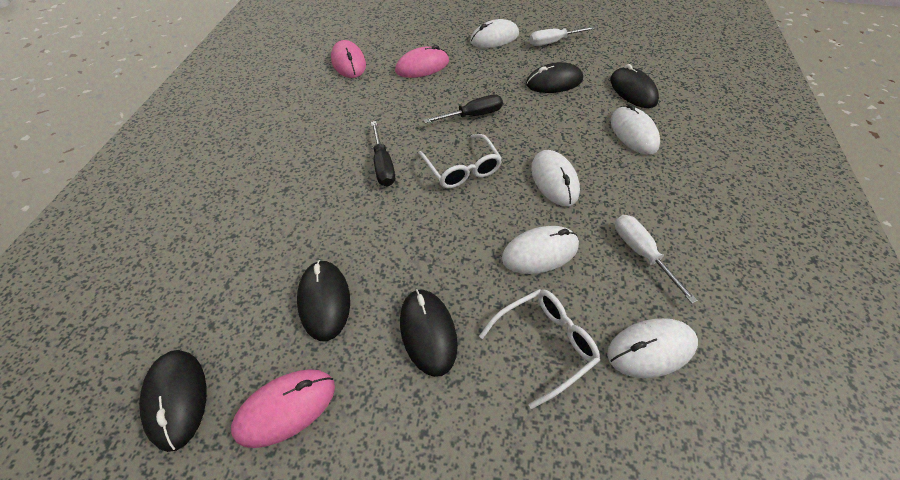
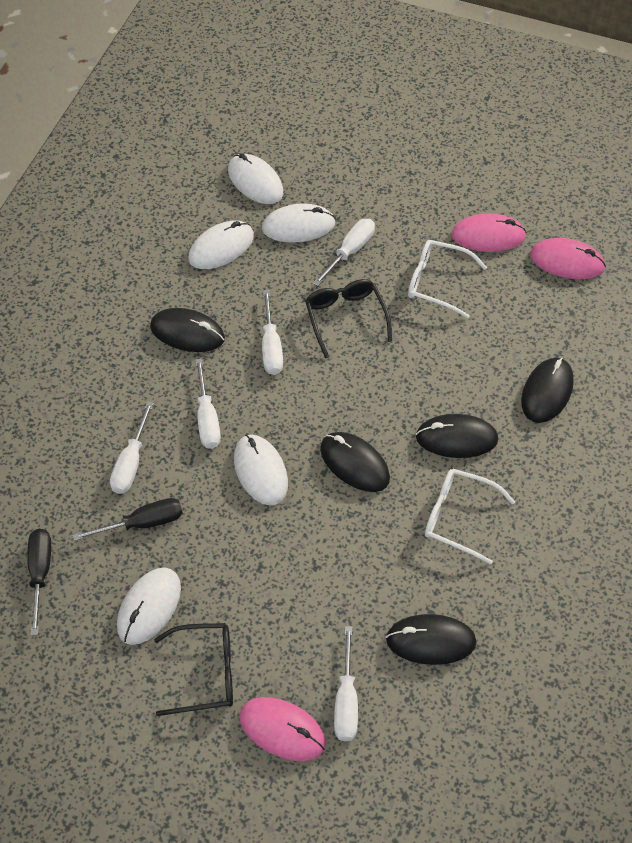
black glasses: none = 0 -> [154,623,233,716] [305,279,392,358] = 2
white screwdriver: [529,26,595,46] [615,215,698,304] = 2 -> [110,401,154,494] [195,359,221,449] [262,290,283,375] [313,219,375,286] [334,626,358,741] = 5

